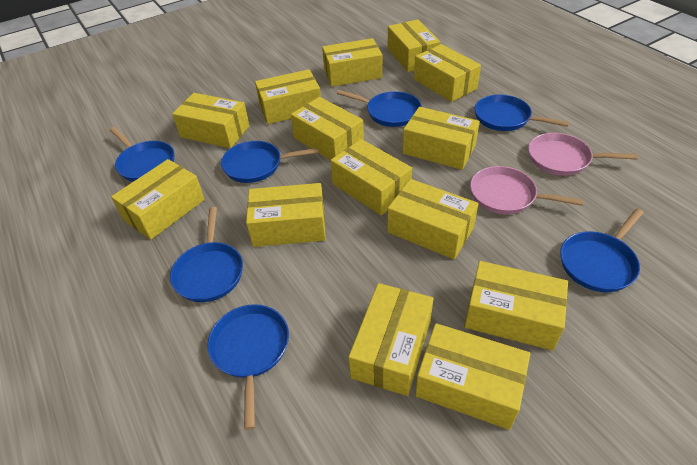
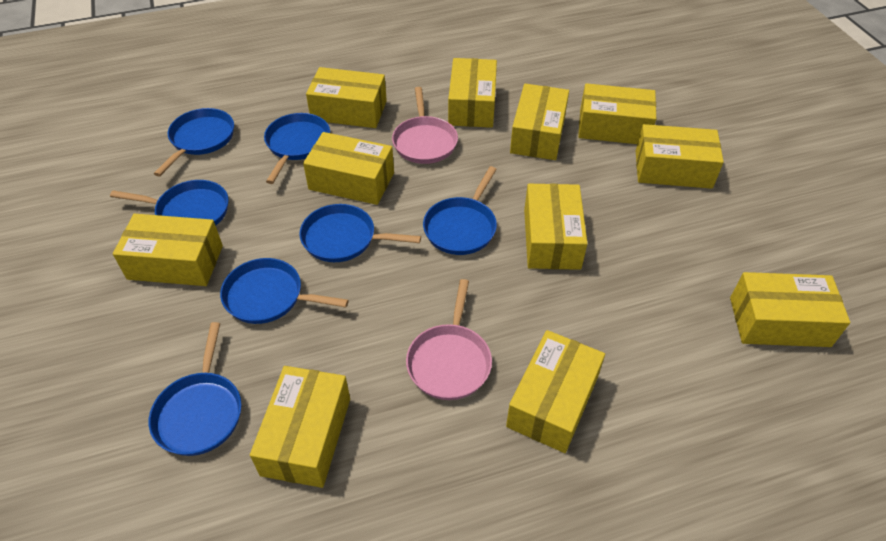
yellow box: [111,159,205,240] [172,93,250,148] [246,183,326,247] [255,69,321,124] [291,97,364,160] [322,38,382,87] [330,139,412,215] [349,283,433,396] [387,179,479,259] [388,19,440,72] [403,107,480,170] [414,44,481,102] [415,323,530,430] [464,261,568,351] = 14 -> [113,214,223,286] [250,366,350,488] [303,132,394,205] [306,67,387,128] [448,58,497,128] [506,330,605,453] [510,84,569,160] [524,184,588,270] [578,83,656,144] [636,124,724,189] [730,272,850,347] = 11

